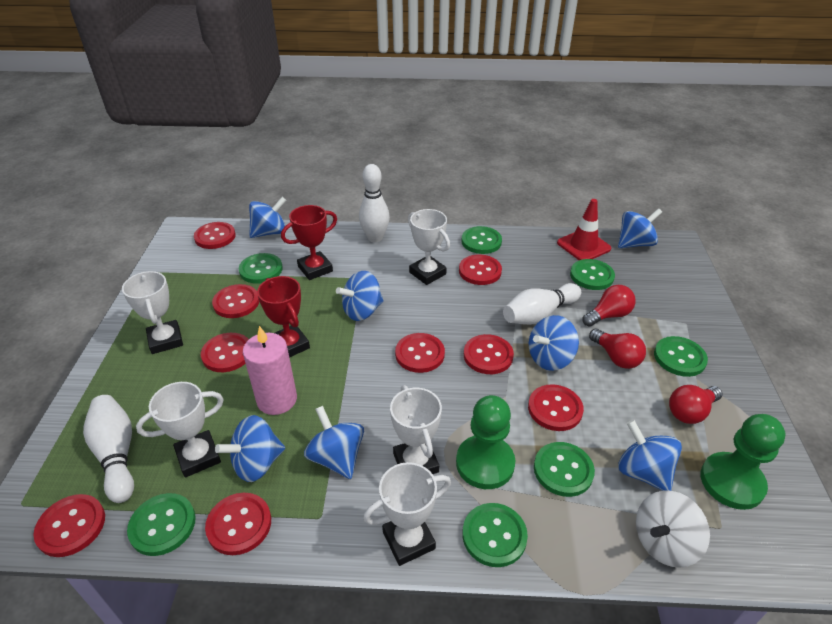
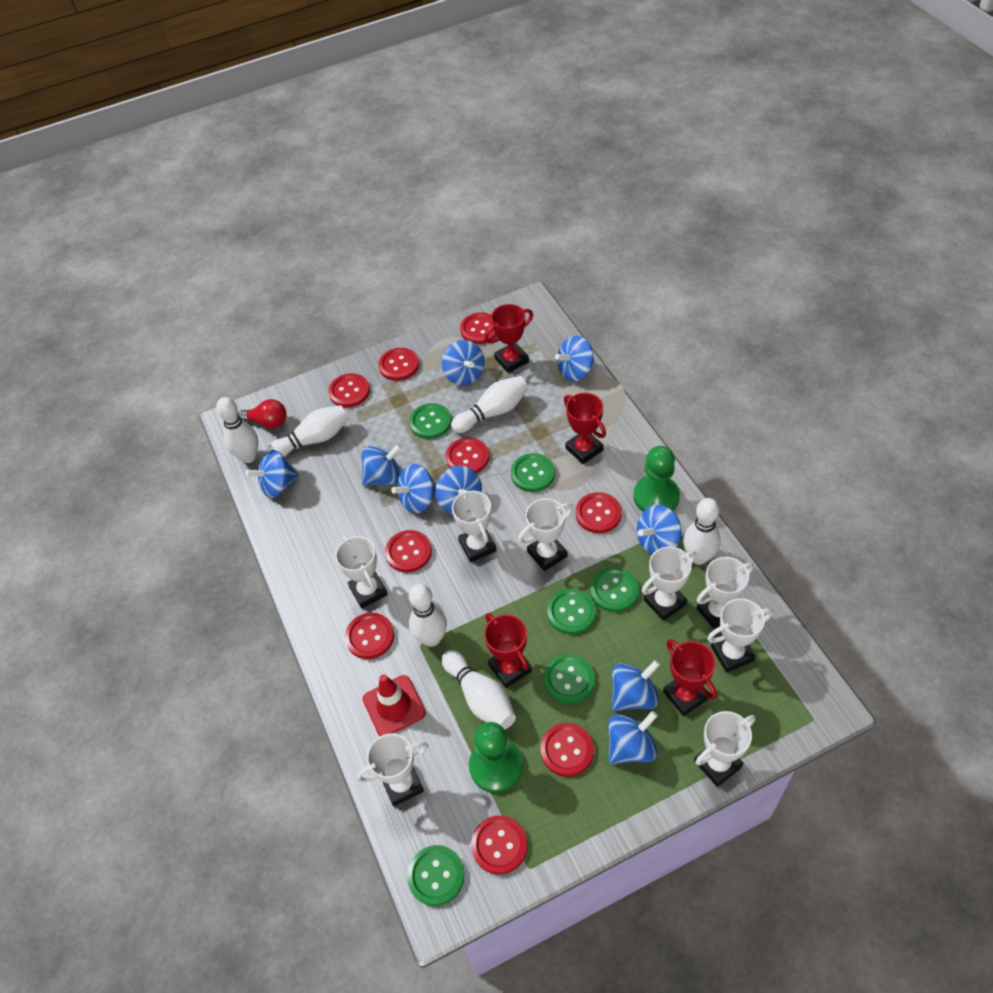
blue spinning top: [215,415,285,482] [249,197,286,238] [304,406,364,479] [336,271,384,321] [529,315,579,371] [618,208,662,248] [618,420,682,491] = 7 -> [245,450,299,498] [361,444,402,486] [391,464,436,513] [435,466,482,514] [442,340,485,385] [555,336,594,382] [608,711,658,764] [612,660,660,711] [637,505,681,554] = 9
green button: [127,493,196,556] [239,253,283,284] [461,226,502,254] [463,503,528,567] [534,442,595,497] [570,259,615,290] [654,336,708,377] = 7 -> [407,845,464,906] [409,403,452,439] [511,453,555,492] [544,654,595,704] [547,589,596,635] [590,567,639,612] = 6
pink candle: [243,326,297,415] = 1 -> none = 0
red light bulb: [583,285,636,327] [589,329,646,369] [669,385,722,424] = 3 -> [238,399,287,429] = 1
red trophy: [257,276,310,357] [281,205,337,280] = 2 -> [484,613,532,688] [485,304,533,373] [564,393,606,464] [663,639,717,716] = 4
white bowling pin: [83,395,134,503] [359,164,390,242] [503,283,581,325] = 3 -> [216,397,258,463] [267,405,349,457] [409,584,447,647] [442,650,516,729] [451,376,528,433] [683,498,721,565] = 6
white spinning top: [636,490,710,568] = 1 -> none = 0
white trophy: [122,271,183,354] [136,382,224,477] [363,462,451,566] [390,385,442,474] [408,209,450,285] = 5 -> [335,535,388,608] [356,733,428,807] [452,489,497,562] [518,498,573,571] [641,546,696,621] [694,711,755,787] [697,557,754,629] [707,598,773,672] = 8

